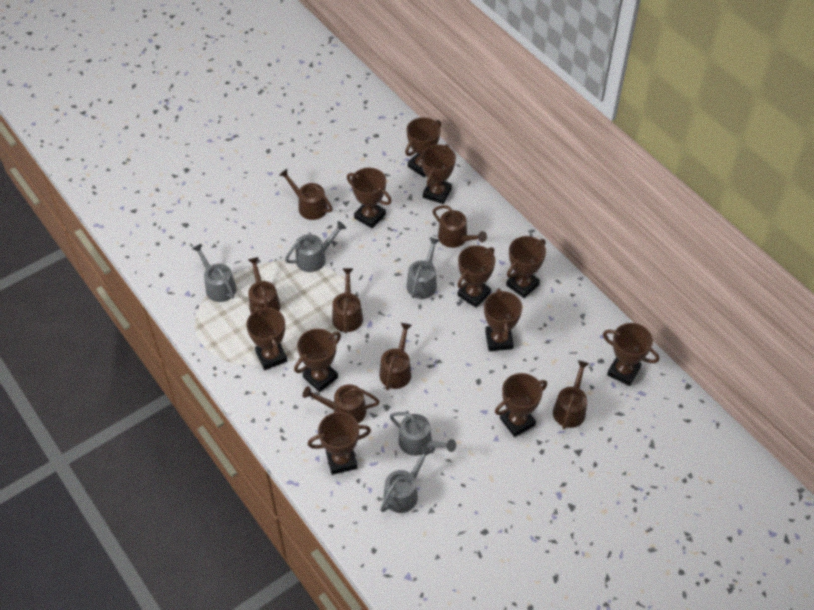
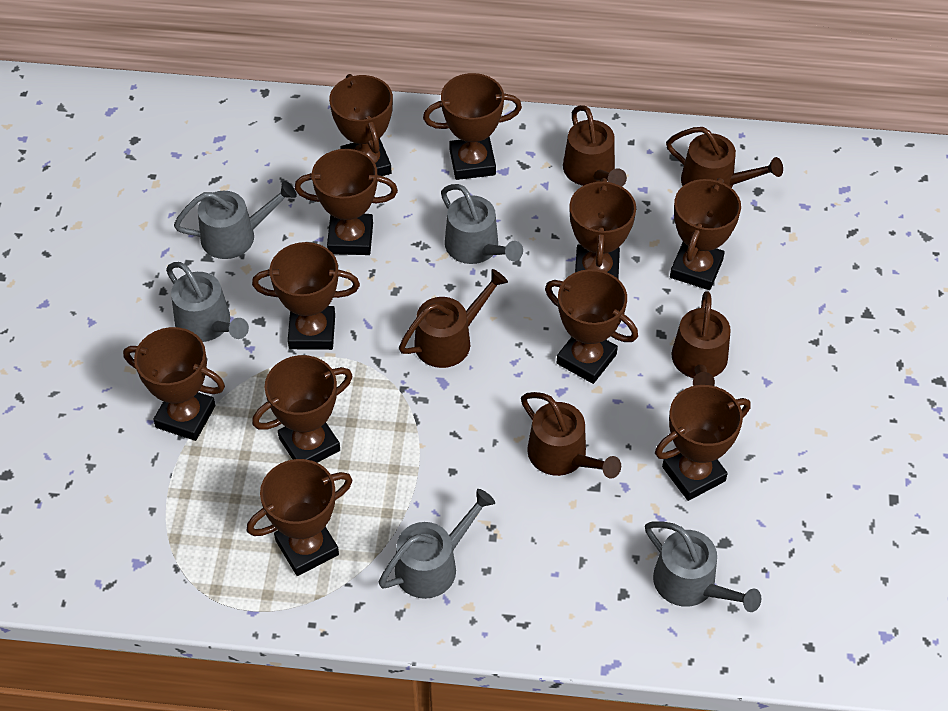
brown watering can: [248,257,280,314] [279,169,333,220] [303,384,380,423] [332,268,363,333] [379,323,412,390] [433,205,487,248] [553,360,589,429] = 7 -> [399,269,508,368] [521,392,621,479] [563,105,627,187] [666,127,783,188] [671,291,731,386] = 5

